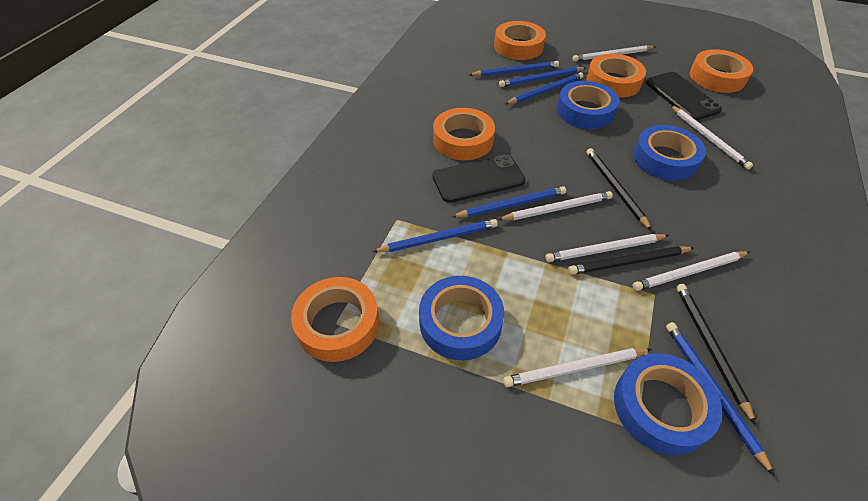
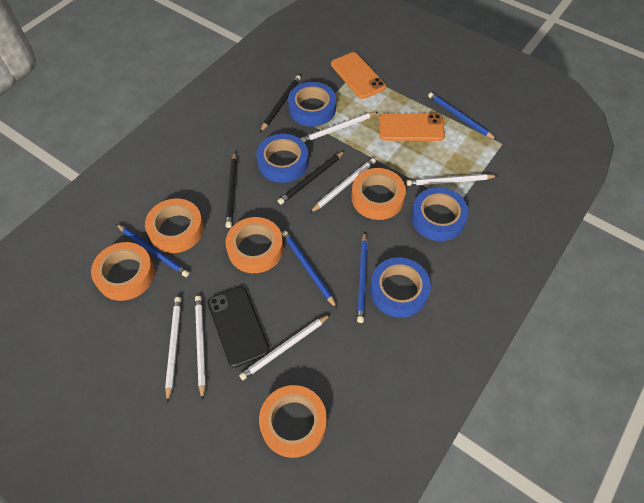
black phone: [433,155,526,203] [646,72,722,121] = 2 -> [207,287,270,368] = 1
blue pencil: [372,219,498,252] [452,186,566,218] [469,61,559,77] [499,67,586,87] [505,72,584,104] [666,322,775,476] = 6 -> [116,224,189,277] [282,231,337,308] [357,232,367,323] [428,92,497,140] = 4
orange phone: none = 0 -> [331,52,386,99] [379,114,445,141] = 2

